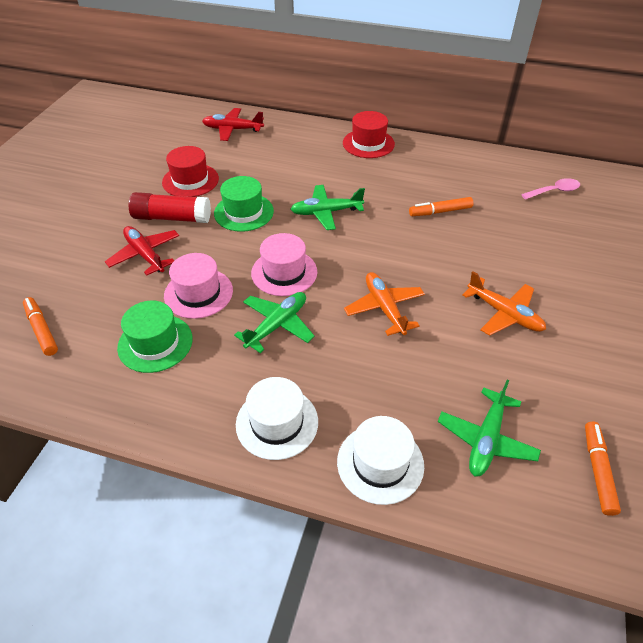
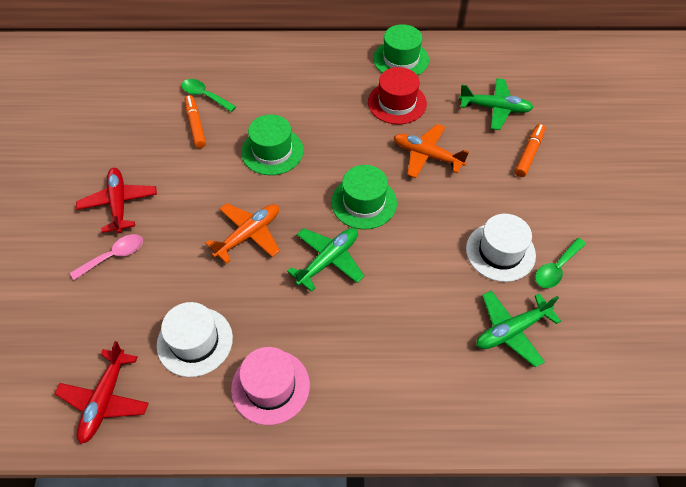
green hat: [117,301,193,373] [214,176,274,232] = 2 -> [241,114,304,175] [331,165,397,229] [373,24,429,76] = 3
green spoon: none = 0 -> [181,79,236,112] [535,238,586,288] = 2
orange marker: [23,297,58,356] [409,197,474,216] [585,422,621,516] = 3 -> [185,95,206,148] [515,124,545,177] = 2
pink hat: [164,253,233,319] [251,233,317,296] = 2 -> [231,347,310,425] = 1
red glue stick: [129,192,211,223] = 1 -> none = 0
red hat: [162,146,219,197] [343,111,395,158] = 2 -> [368,67,427,125] = 1

